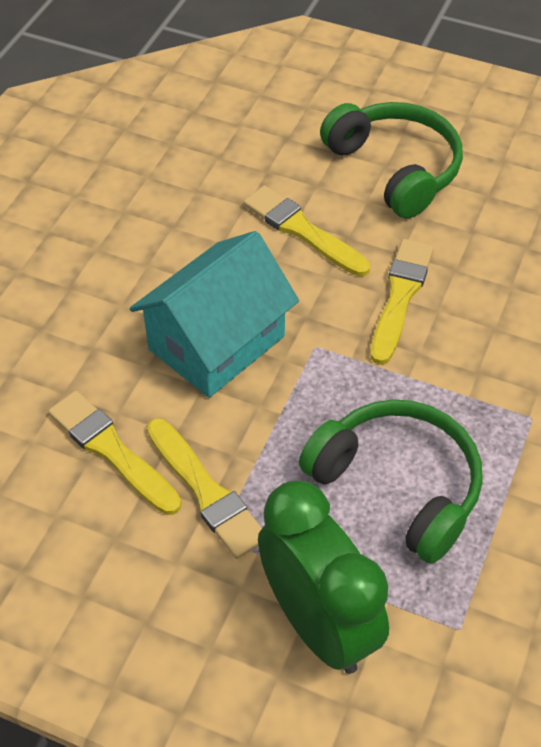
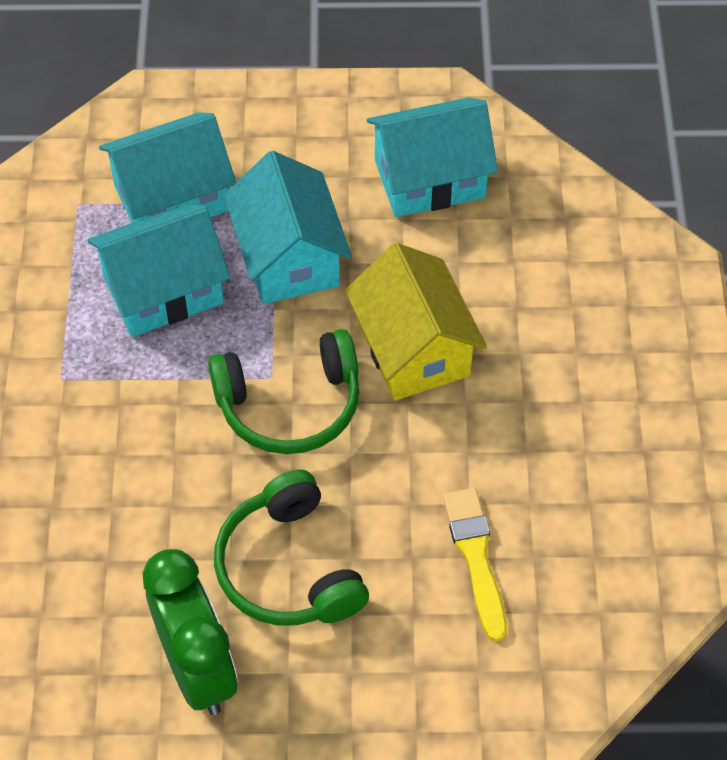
turquoise house: [129,231,299,398] = 1 -> [87,202,230,337] [99,112,236,223] [224,151,352,304] [366,98,498,217] = 4
yellow brush: [48,391,181,515] [147,418,262,559] [244,185,370,277] [370,239,434,365] = 4 -> [443,488,507,642] = 1
yellow house: none = 0 -> [345,243,487,401] = 1

